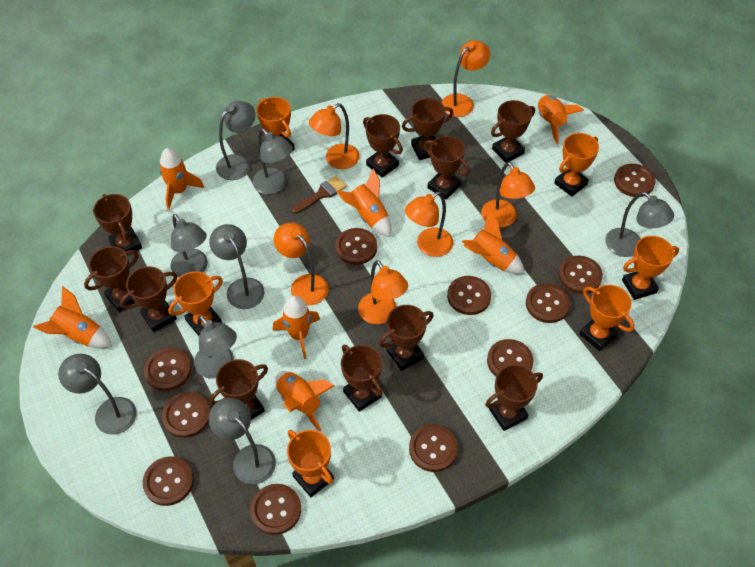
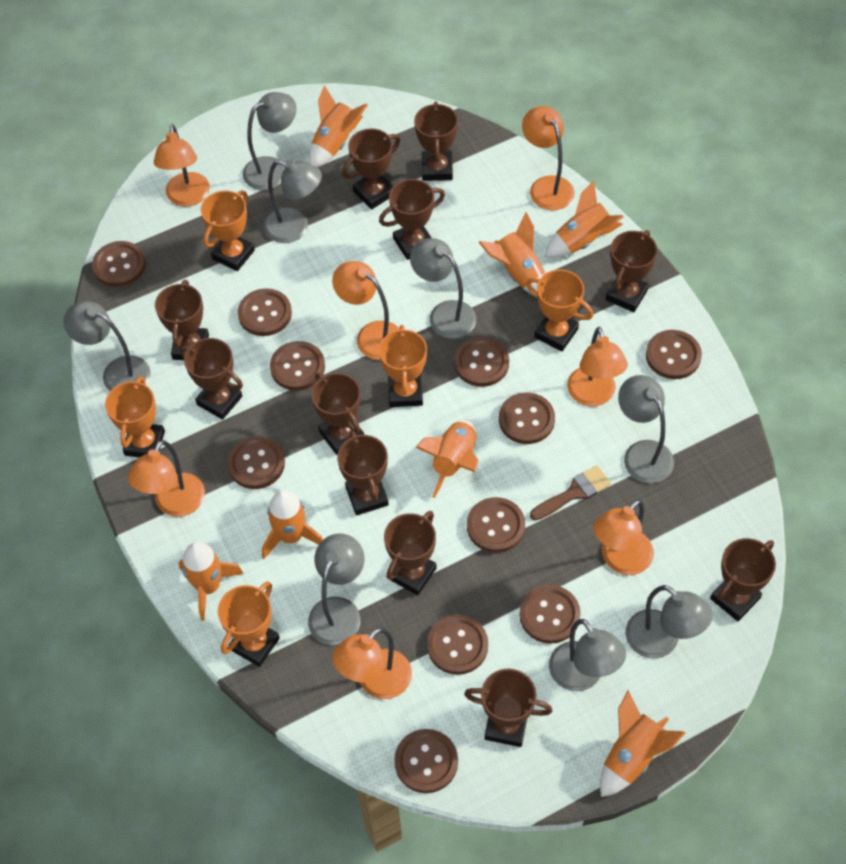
orange lamp: [273,223,329,305] [309,103,360,169] [358,260,408,324] [405,192,453,257] [442,40,490,117] [481,162,535,228] = 6 -> [128,440,205,517] [154,124,210,206] [332,261,400,360] [333,628,412,699] [522,106,575,210] [567,327,628,406] [593,499,654,575] = 7
orange trophy: [168,271,223,336] [257,97,295,150] [287,430,334,497] [554,133,599,197] [579,285,635,351] [622,236,679,300] = 6 -> [105,376,165,457] [201,190,255,271] [218,581,280,667] [379,325,427,407] [526,270,593,351] = 5

